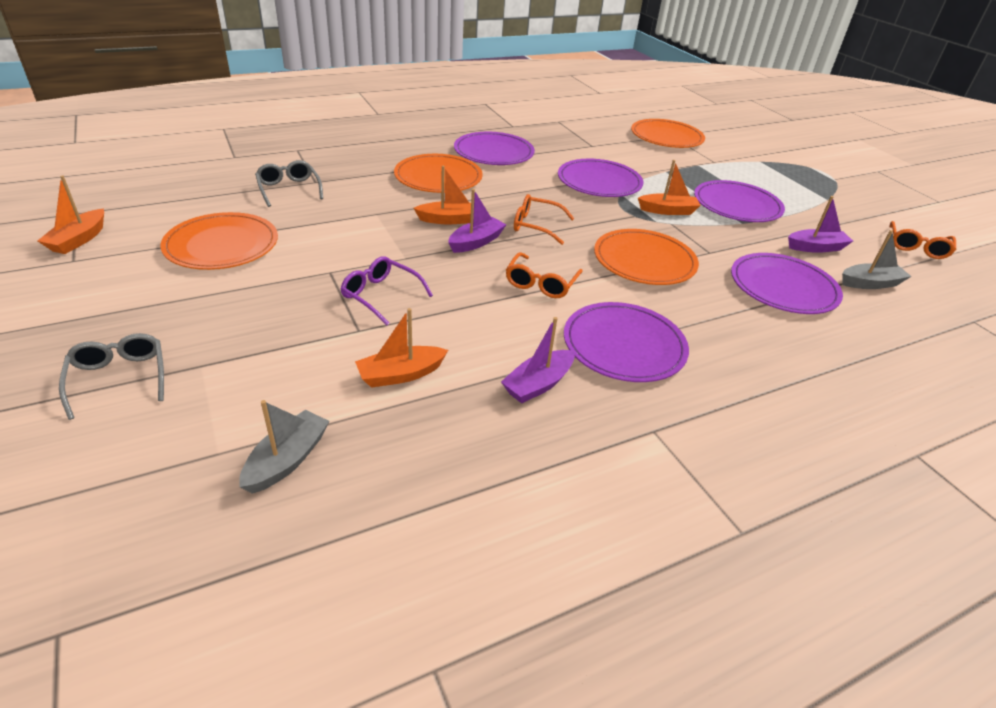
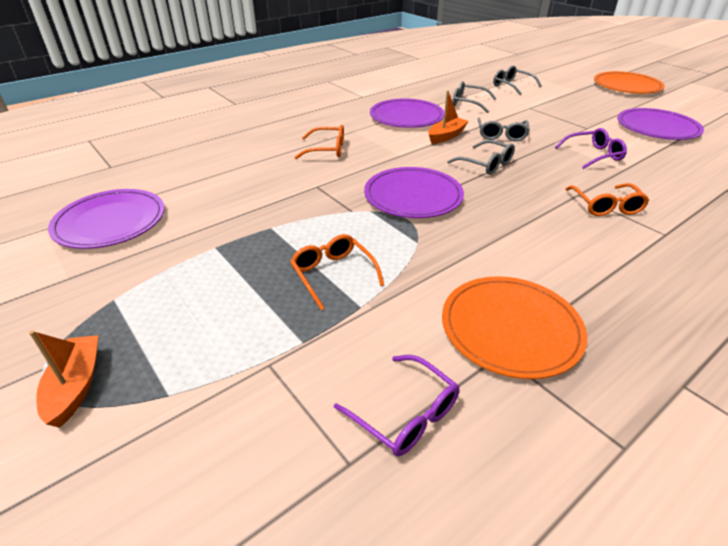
grey boat: [239,400,330,494] [842,230,912,289] = 2 -> none = 0
grey glasses: [59,333,164,420] [255,160,323,207] = 2 -> [447,140,515,175] [453,81,497,113] [478,117,530,141] [493,66,542,96] = 4
orange boat: [38,176,104,254] [355,308,448,388] [414,166,471,224] [638,160,701,215] = 4 -> [29,330,99,428] [428,91,469,144] = 2
orange plate: [160,212,278,270] [394,154,483,193] [594,229,699,285] [631,119,705,148] = 4 -> [442,276,588,379] [594,71,665,94] = 2
purple boat: [448,189,507,253] [501,317,575,403] [788,196,853,253] = 3 -> none = 0
purple glasses: [341,256,433,326] = 1 -> [334,355,459,457] [555,128,627,169] = 2
purple plate: [454,132,535,165] [558,159,643,197] [564,302,689,382] [694,180,785,222] [731,253,843,314] = 5 -> [48,189,165,249] [364,167,464,218] [370,98,444,128] [617,108,704,140] = 4

